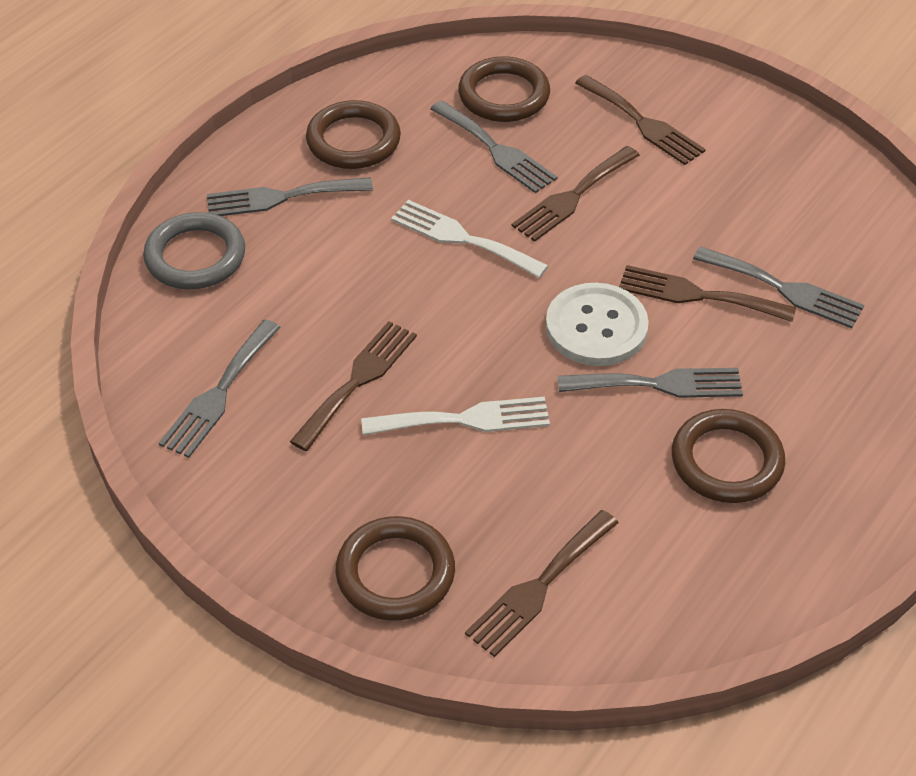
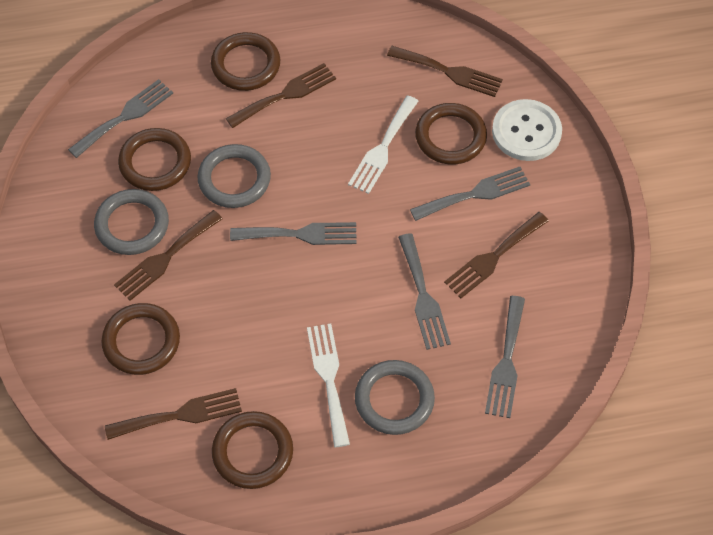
brown ring: [306,100,401,169] [335,516,455,621] [458,56,550,122] [672,409,785,503] = 4 -> [101,303,180,375] [118,128,191,191] [211,32,280,91] [212,411,293,489] [415,103,487,164] = 5
grey ring: [143,212,245,289] = 1 -> [94,189,169,255] [198,144,271,208] [355,360,435,435] = 3

